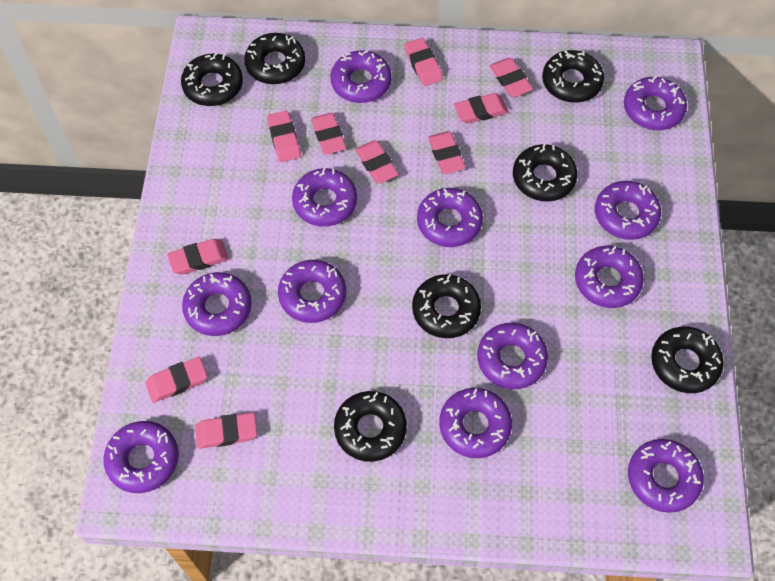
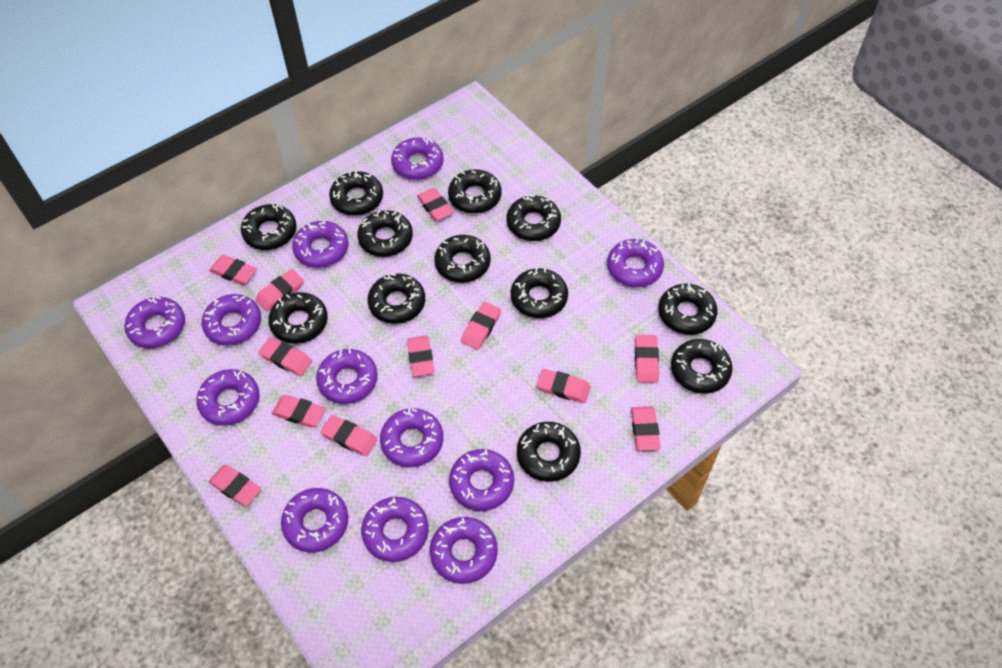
black donut: [181,53,243,106] [244,33,305,84] [334,391,407,462] [412,274,481,338] [513,143,578,201] [542,50,604,103] [651,327,724,393] = 7 -> [241,204,297,250] [268,292,328,344] [329,171,383,216] [357,210,413,257] [367,273,425,324] [434,235,491,283] [448,169,501,213] [507,195,561,241] [511,267,568,318] [517,422,581,482] [658,284,717,335] [671,339,733,394] = 12
pink eraser: [145,357,207,403] [167,239,229,275] [195,412,257,449] [267,111,301,162] [311,113,347,155] [355,141,399,184] [404,38,443,86] [428,131,466,174] [454,93,509,124] [490,58,533,97] = 10 -> [209,255,257,285] [209,465,261,506] [256,269,304,312] [258,337,312,376] [272,395,326,428] [321,415,377,457] [407,336,434,377] [417,188,454,221] [461,302,501,350] [537,369,591,403] [631,406,661,451] [635,335,659,383] = 12

